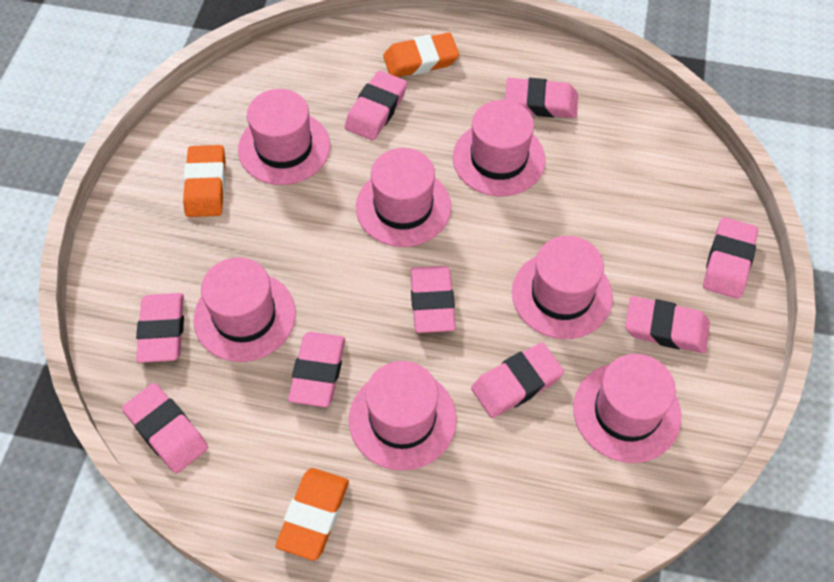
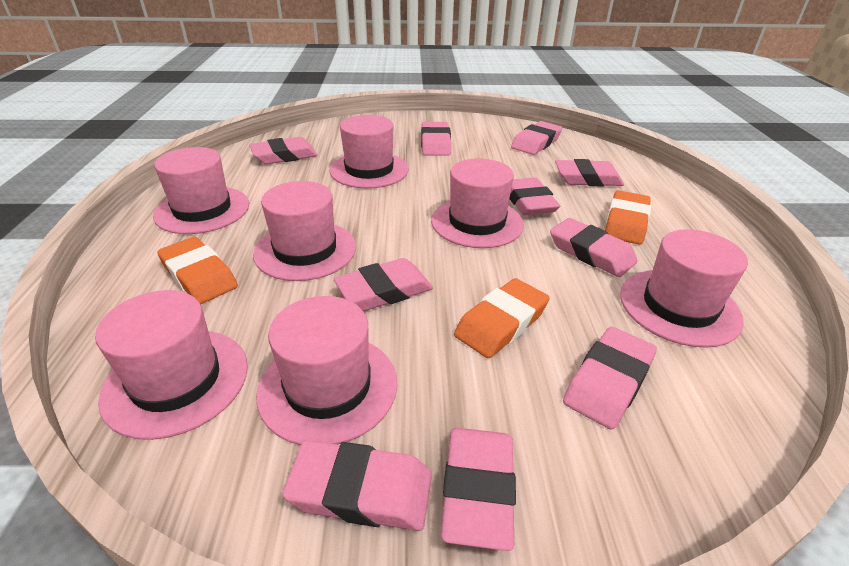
pink eraser: [122,383,208,473] [136,293,184,363] [288,332,345,407] [345,71,407,140] [410,266,456,333] [471,342,564,418] [505,78,578,118] [625,296,710,353] [703,217,758,299] = 9 -> [249,137,318,164] [282,440,432,531] [334,258,433,311] [421,122,451,156] [441,428,516,551] [509,177,560,215] [511,121,562,155] [550,218,638,277] [555,159,624,186] [563,327,657,430] = 10

